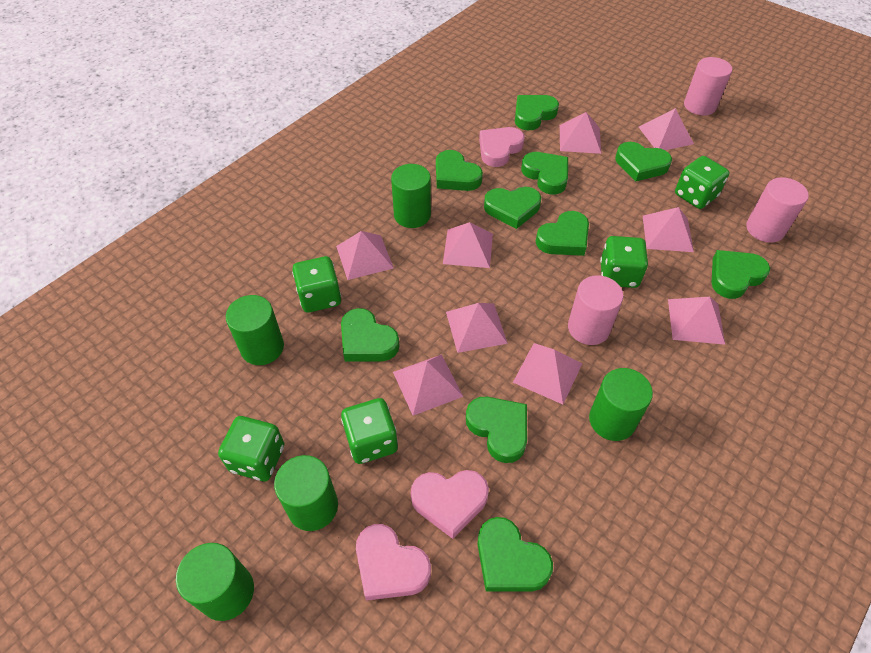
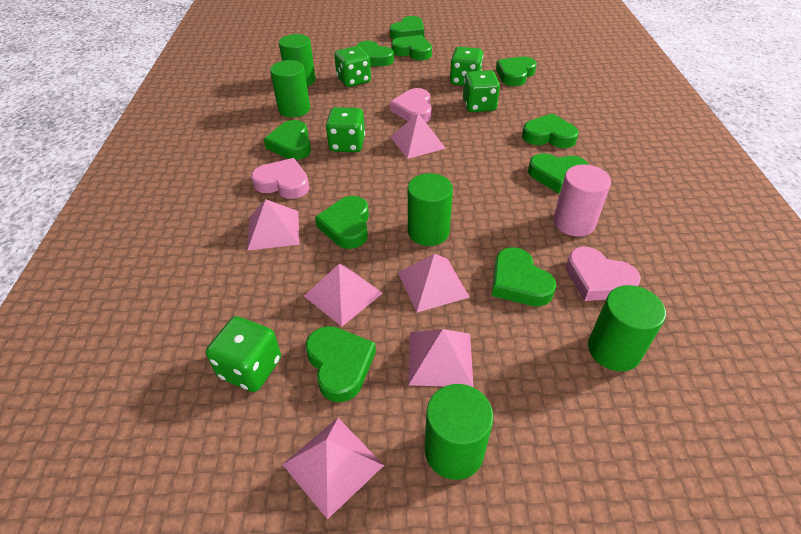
pink cylinder: [568,275,623,345] [684,57,732,115] [746,177,809,243] = 3 -> [553,164,611,237] = 1
pink pyramid: [336,231,393,280] [393,354,463,416] [443,222,493,268] [446,303,508,353] [513,343,583,405] [560,112,601,154] [639,108,694,150] [643,207,694,252] [668,297,725,345] = 9 -> [247,199,299,251] [282,418,384,519] [304,264,383,327] [391,113,446,159] [398,254,470,312] [408,329,474,387] = 6

